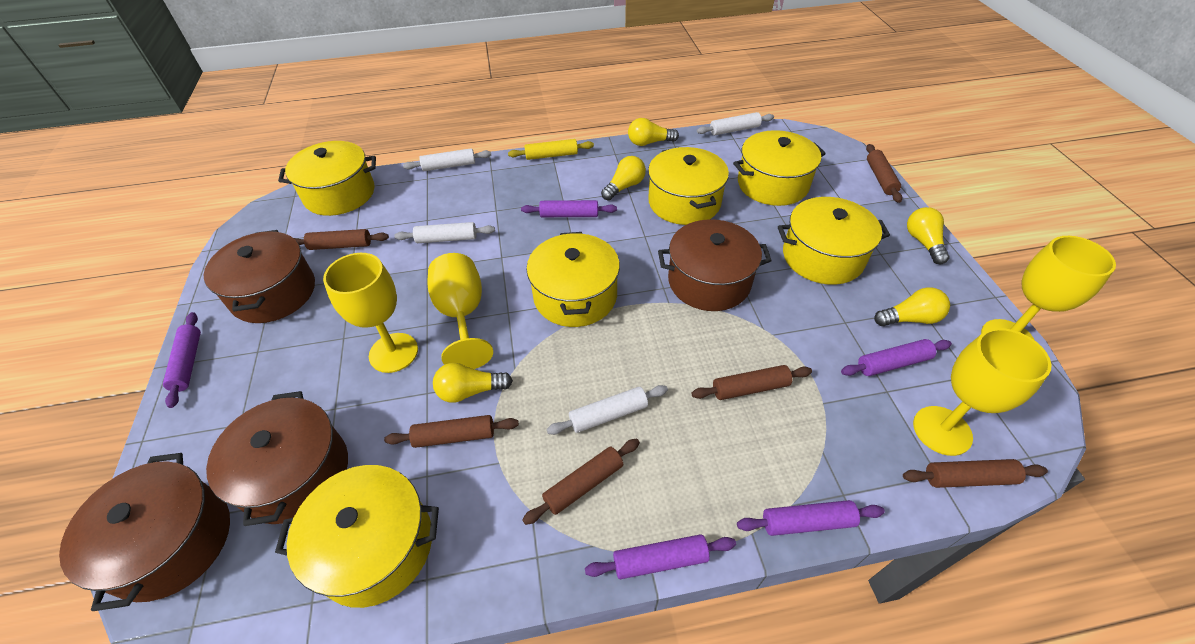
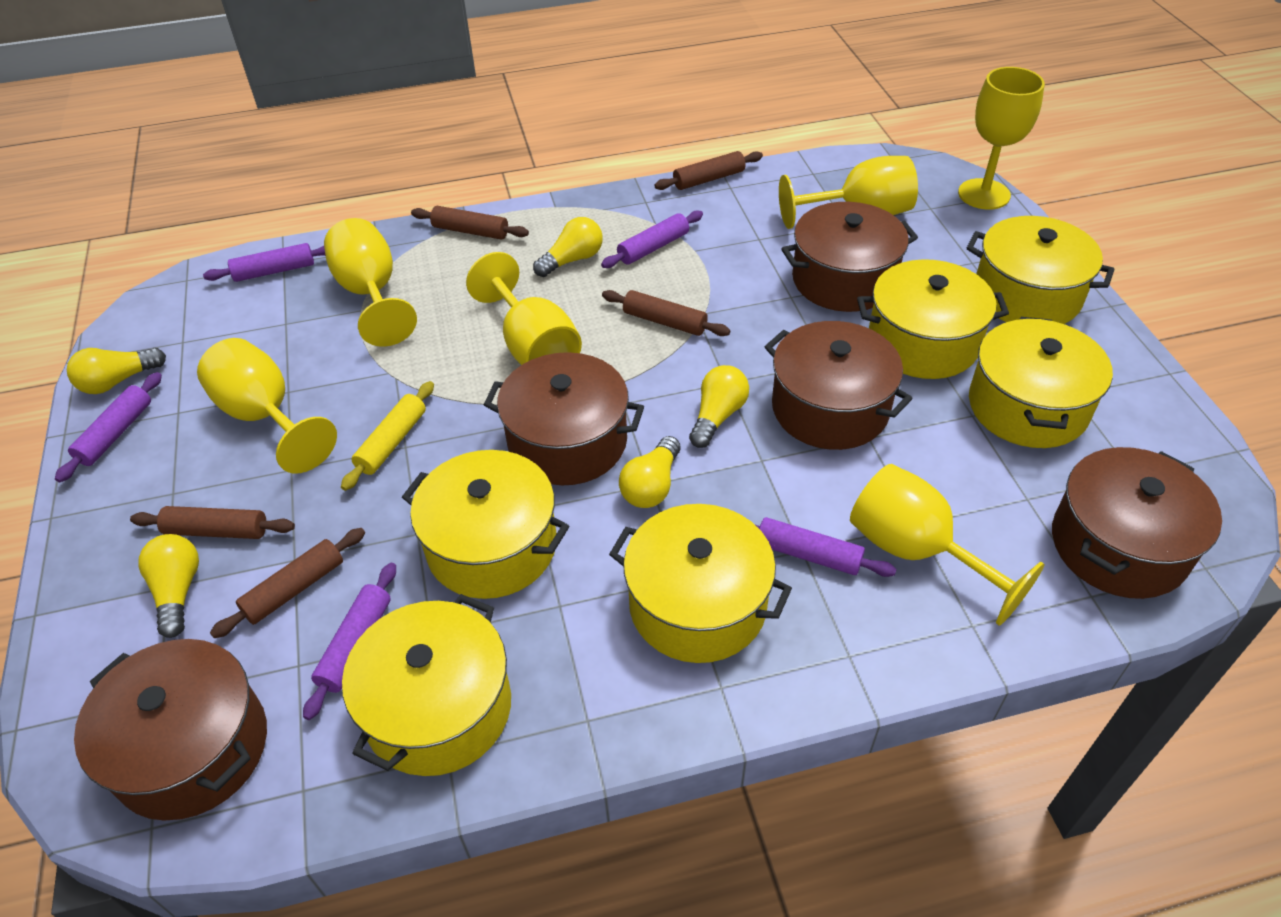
brown pot: [59,453,230,611] [204,230,315,323] [206,391,348,526] [658,220,772,311] = 4 -> [74,639,267,820] [484,352,644,485] [765,321,912,450] [781,202,918,312] [1052,447,1222,599] = 5
brown rolling pin: [294,229,389,250] [384,415,519,448] [522,439,640,525] [692,365,812,400] [866,144,902,203] [903,459,1048,488] = 6 -> [130,506,295,539] [210,528,365,638] [411,206,529,240] [602,290,730,336] [654,151,763,190] = 5
white rolling pin: [394,222,495,243] [403,148,491,171] [547,385,668,435] [697,112,774,136] = 4 -> none = 0
yellow goblet: [323,253,418,373] [428,253,493,369] [913,328,1051,456] [981,236,1116,340] = 4 -> [197,338,337,474] [324,218,417,347] [466,252,582,365] [779,156,918,229] [850,464,1045,626] [958,67,1045,210] = 6

